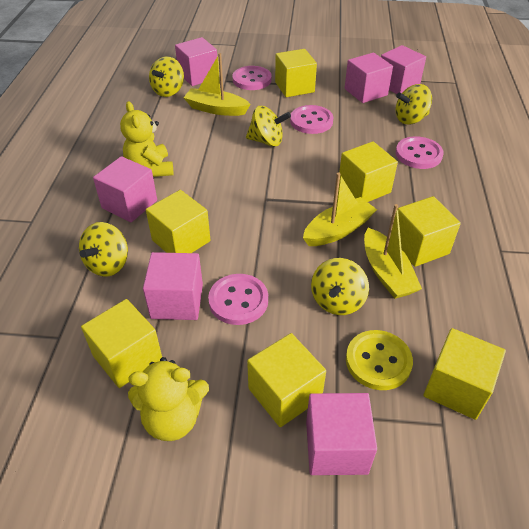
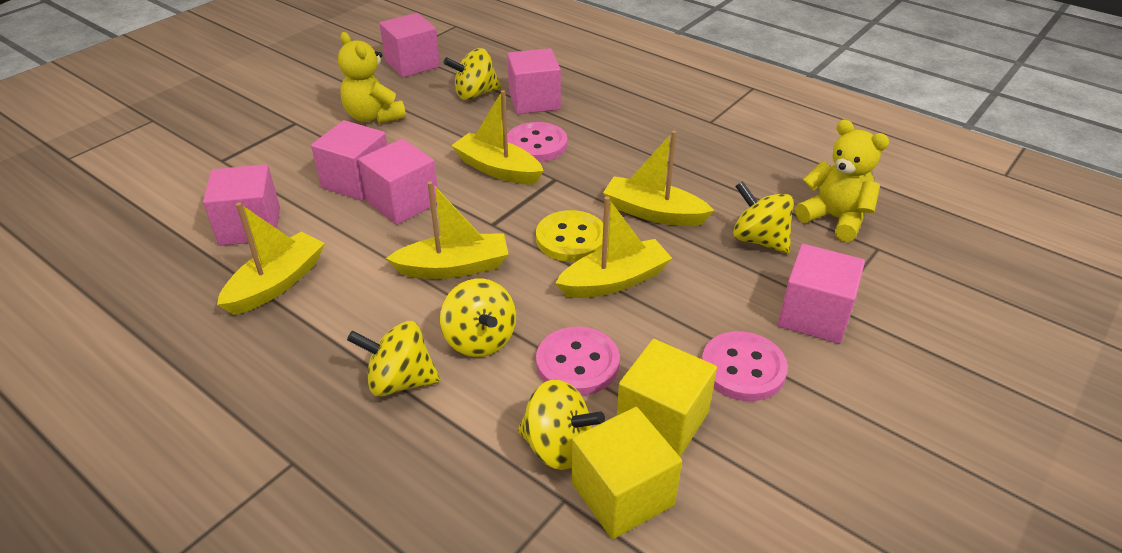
pink button: [208,274,268,325] [233,66,272,90] [290,105,333,134] [396,136,444,169] = 4 -> [507,122,567,162] [536,327,620,396] [702,331,788,401] = 3
yellow boat: [183,53,251,116] [303,173,377,246] [364,204,422,299] = 3 -> [217,202,325,315] [386,181,509,279] [451,90,544,184] [556,196,672,298] [603,131,714,226] = 5
yellow cube: [81,299,162,388] [146,190,210,253] [247,333,326,427] [275,49,317,97] [339,141,398,202] [397,196,461,267] [423,328,506,420] = 7 -> [572,407,682,539] [617,339,717,457] = 2

